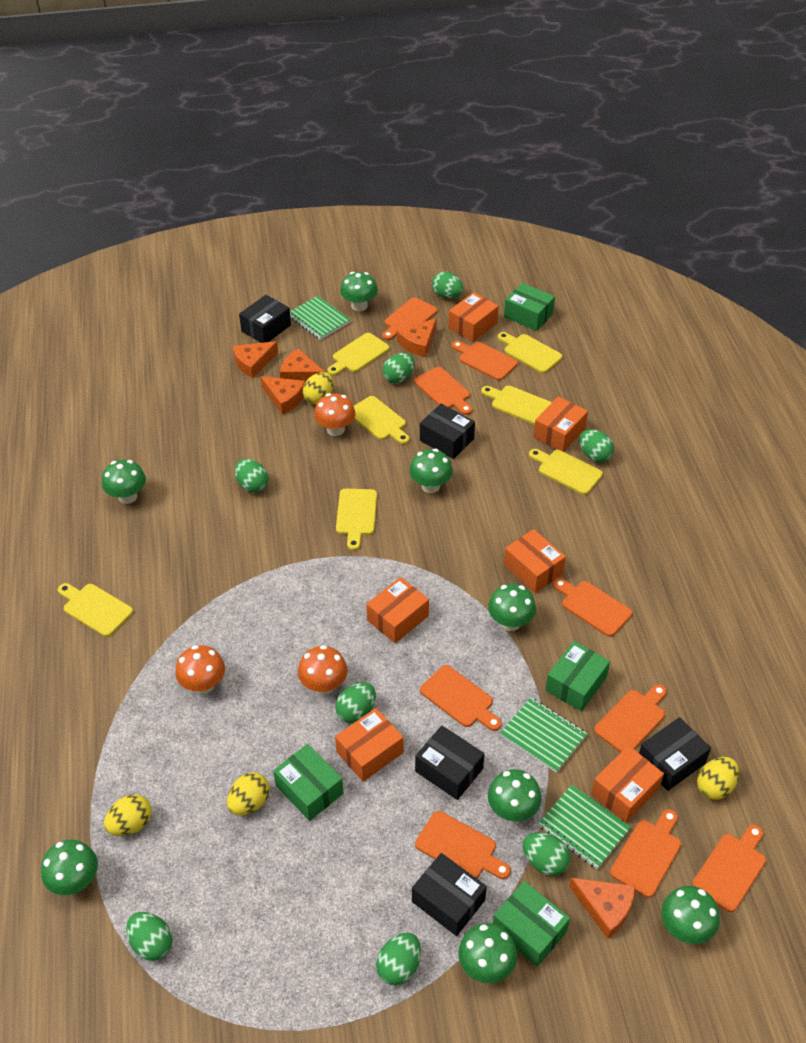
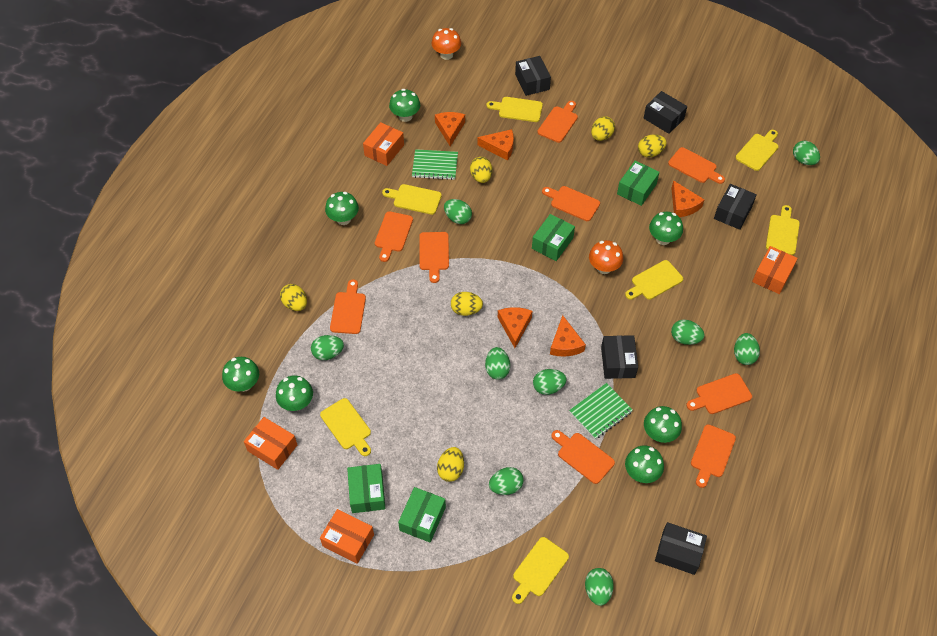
green egg: [126,912,172,961] [235,459,269,493] [335,682,376,723] [376,933,421,985] [383,353,415,383] [432,272,463,299] [523,832,571,876] [580,429,614,462] = 8 -> [311,335,344,360] [444,199,472,224] [485,347,510,380] [489,467,524,495] [533,369,567,395] [585,568,614,606] [671,320,705,345] [734,333,760,365] [793,141,820,165] = 9
green mushroom: [41,840,98,895] [102,460,146,504] [340,272,378,311] [409,449,453,493] [458,923,517,984] [488,584,536,631] [488,769,542,821] [661,886,720,944] = 8 -> [222,357,259,392] [276,375,313,411] [325,192,359,225] [389,89,420,122] [625,445,664,483] [644,406,682,443] [649,212,683,245] = 7
green notebook: [290,296,351,340] [500,697,587,773] [538,785,631,869] = 3 -> [412,149,458,180] [569,383,633,439] = 2
orange box: [335,708,404,782] [366,577,429,643] [448,292,499,342] [504,529,566,593] [533,396,588,452] [591,745,664,823] = 6 -> [244,417,297,470] [320,509,374,564] [363,122,404,166] [752,246,798,294] = 4
orange mushroom: [175,645,225,694] [298,645,348,695] [314,393,356,436] = 3 -> [431,28,461,60] [589,240,623,274] = 2
yellow egg: [104,794,152,836] [227,772,270,815] [303,372,334,404] [697,757,739,800] = 4 -> [280,284,307,311] [437,447,464,482] [451,292,483,316] [470,157,492,183] [591,116,615,141] [638,134,667,158] = 6

